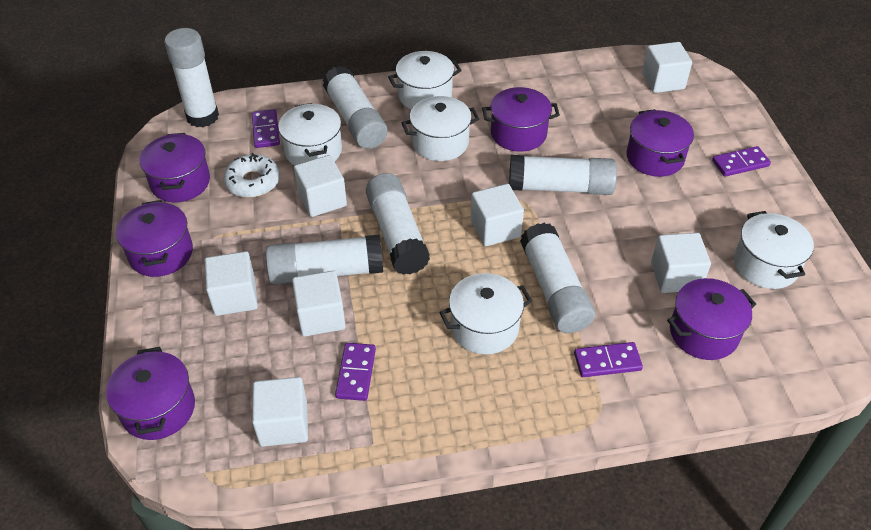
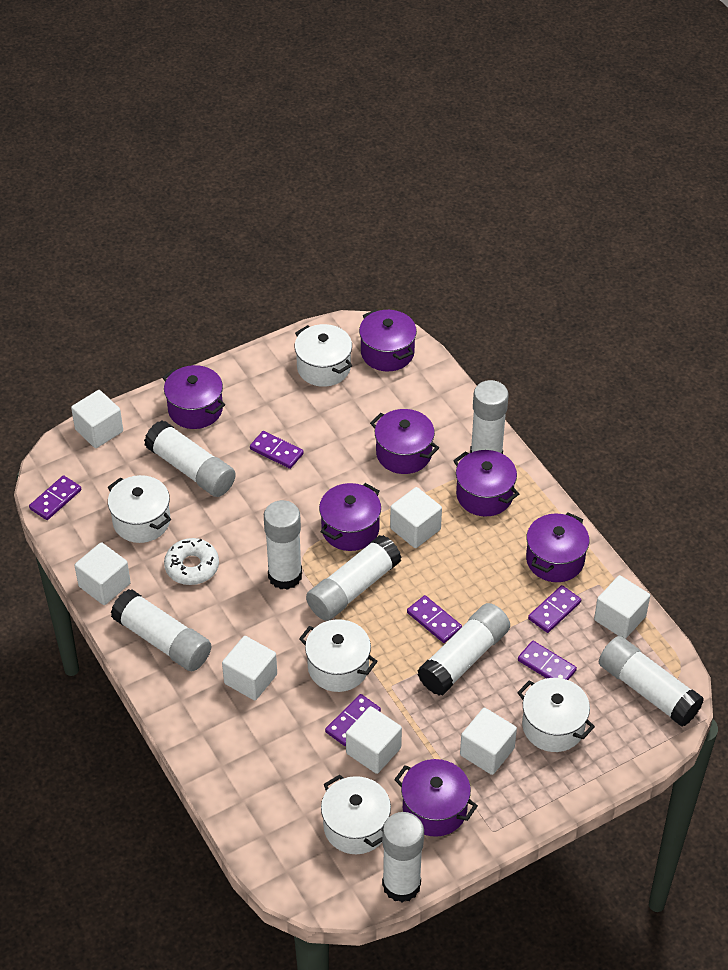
purple domino: [252,109,280,148] [335,343,376,401] [574,342,643,377] [712,146,771,177] = 4 -> [29,475,82,520] [250,431,304,469] [325,694,381,746] [407,595,462,643] [518,641,577,680] [528,585,581,633] = 6
purple pot: [106,347,195,440] [116,200,193,277] [140,133,210,202] [482,87,560,152] [626,109,694,177] [667,278,756,360] = 6 -> [162,365,225,429] [319,483,381,551] [359,309,417,371] [370,409,439,474] [394,759,478,837] [453,450,519,517] [526,512,589,582] = 7
white glue stick: [164,28,219,127] [266,234,383,284] [323,66,388,149] [366,173,430,275] [509,155,617,195] [520,223,595,333] = 6 -> [111,589,211,671] [144,420,236,497] [264,500,302,590] [306,535,401,621] [382,812,424,902] [417,603,510,695] [470,380,508,454] [599,636,704,727] = 8

